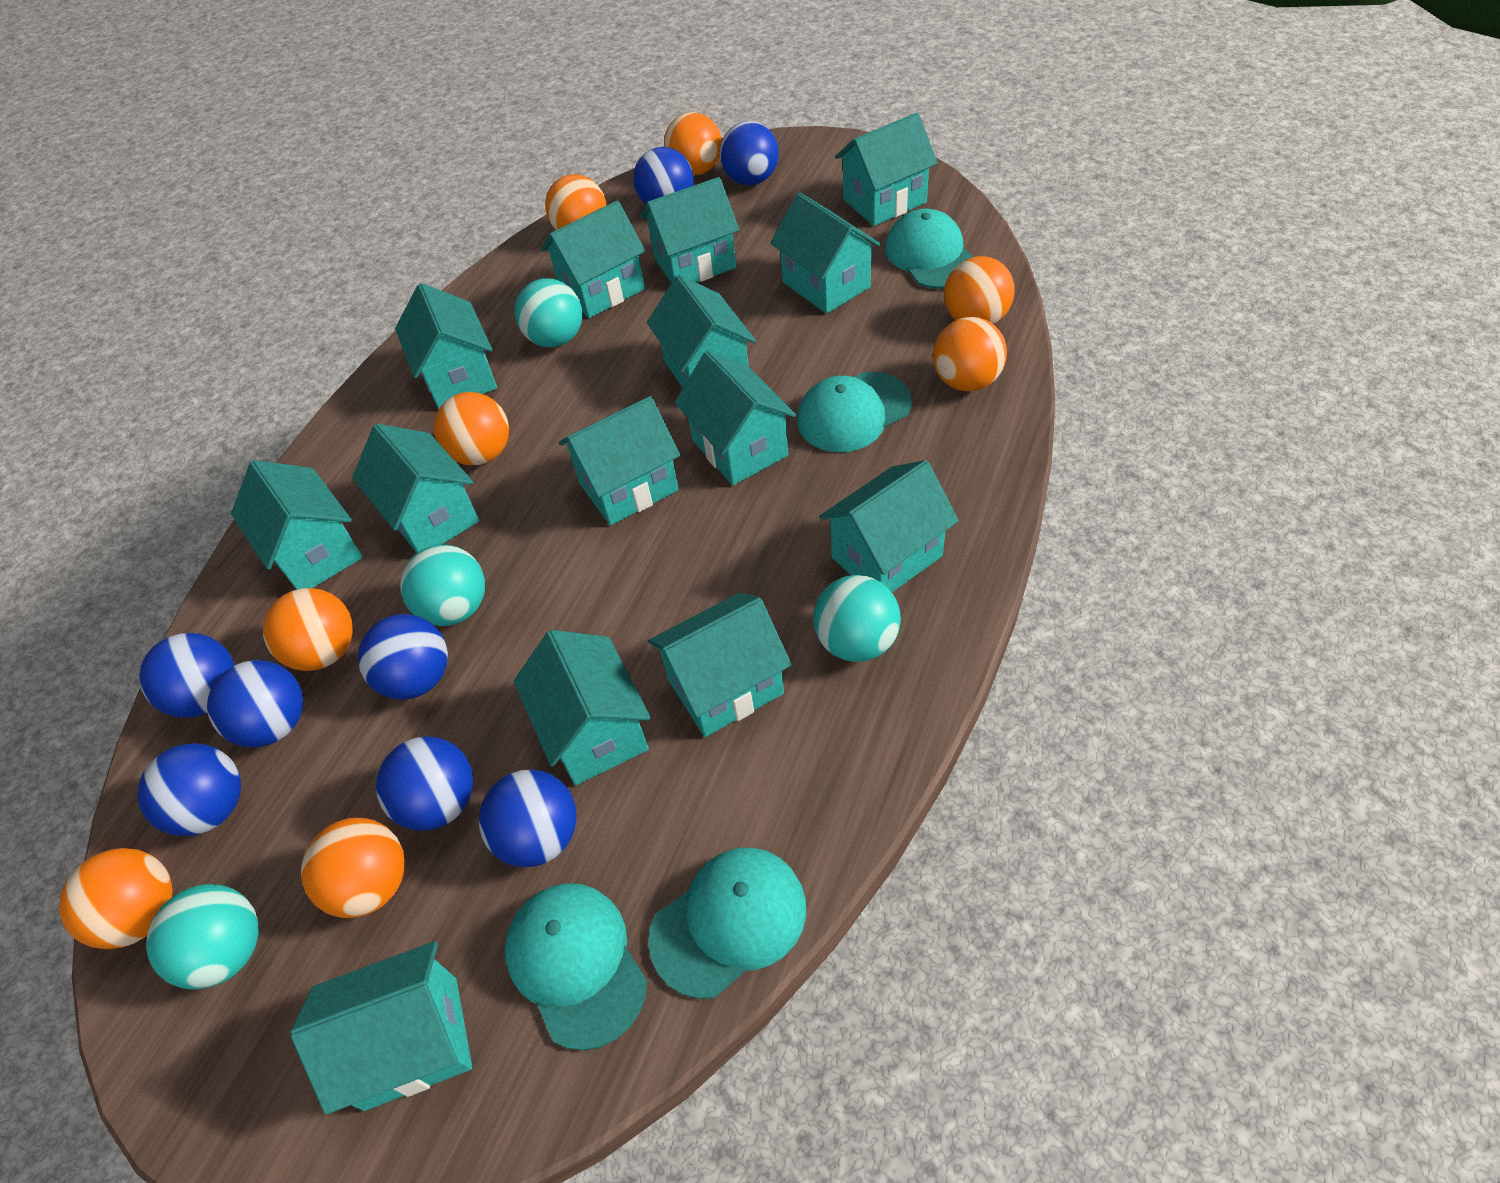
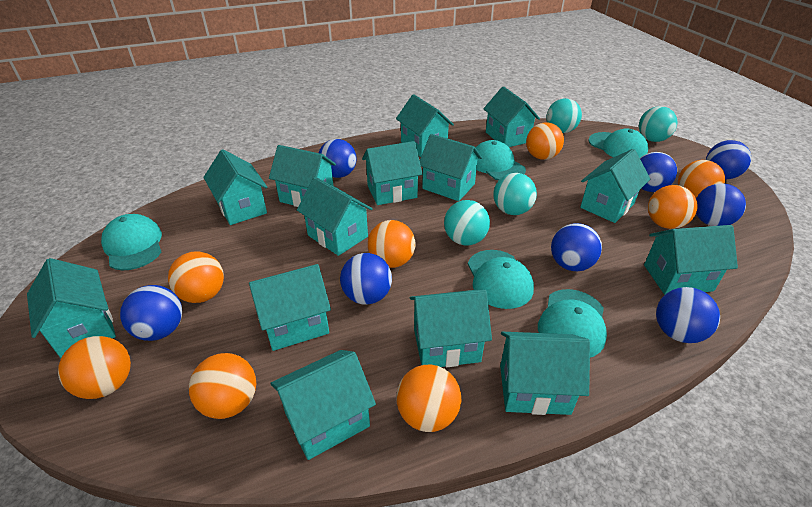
turquoise cap: [505,883,647,1051] [648,848,806,999] [797,372,912,452] [885,209,973,289] = 4 -> [101,214,162,270] [468,250,534,309] [475,140,526,181] [538,289,607,357] [588,129,648,158] = 5

